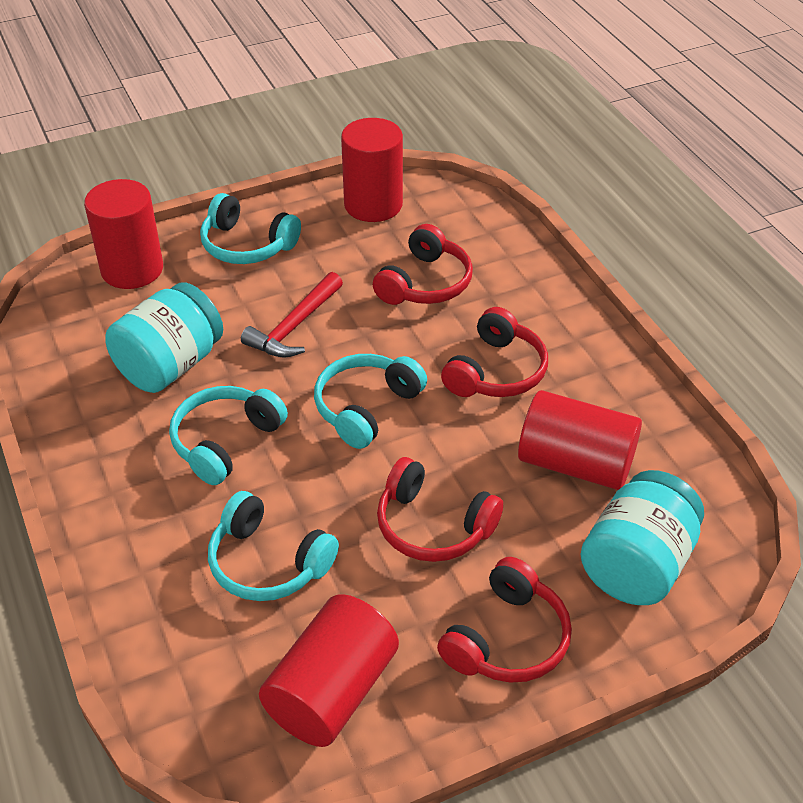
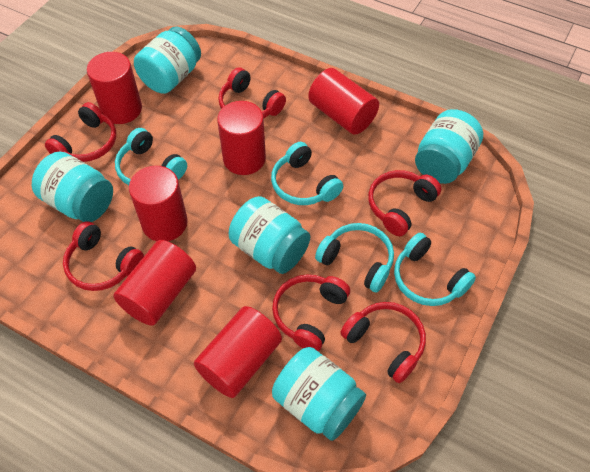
red cylinder: [84,179,163,289] [259,594,399,747] [341,118,403,222] [518,390,642,490] = 4 -> [87,52,142,124] [113,240,196,326] [129,166,188,241] [194,306,282,398] [217,101,266,175] [308,68,379,135] = 6
red hammer: [241,272,343,358] = 1 -> none = 0
red headphones: [373,224,473,305] [377,457,503,562] [437,557,572,683] [441,307,548,397] = 4 -> [45,102,116,162] [63,221,144,291] [218,67,286,118] [272,274,350,351] [340,302,426,383] [368,170,441,236] = 6
turquoise jar: [105,282,223,393] [580,470,704,605] = 2 -> [32,152,113,222] [134,26,201,94] [229,196,310,274] [272,347,366,441] [415,109,483,184] = 5

